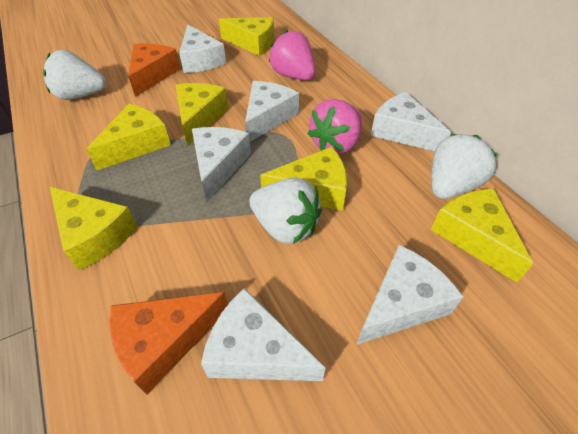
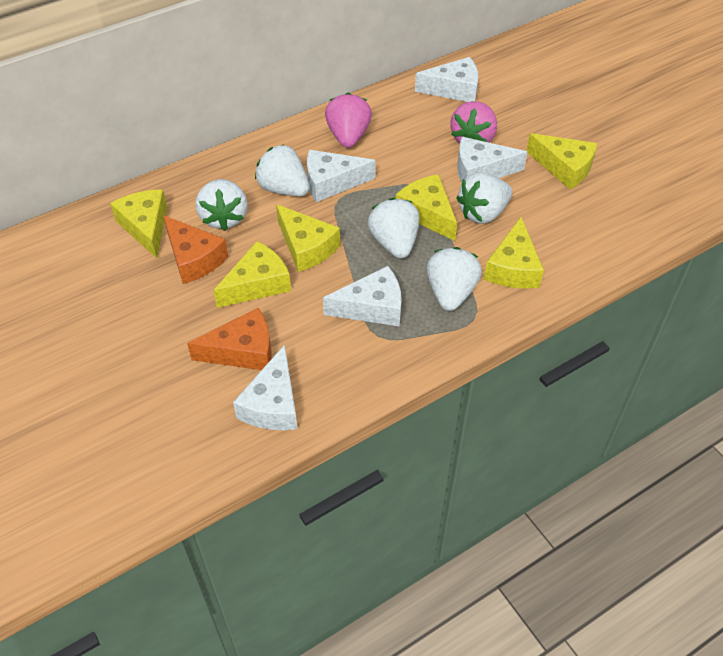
white cheese: [179,24,226,73] [192,127,251,202] [201,288,326,381] [245,81,299,142] [356,245,463,345] [371,92,451,151] = 6 -> [233,345,297,430] [307,150,376,202] [323,266,402,327] [415,57,478,102] [457,137,528,183] = 5
white strawberry: [43,50,106,100] [249,178,322,244] [431,134,498,199] = 3 -> [196,179,248,231] [255,144,310,196] [368,198,419,258] [427,247,482,311] [457,172,512,224] = 5

